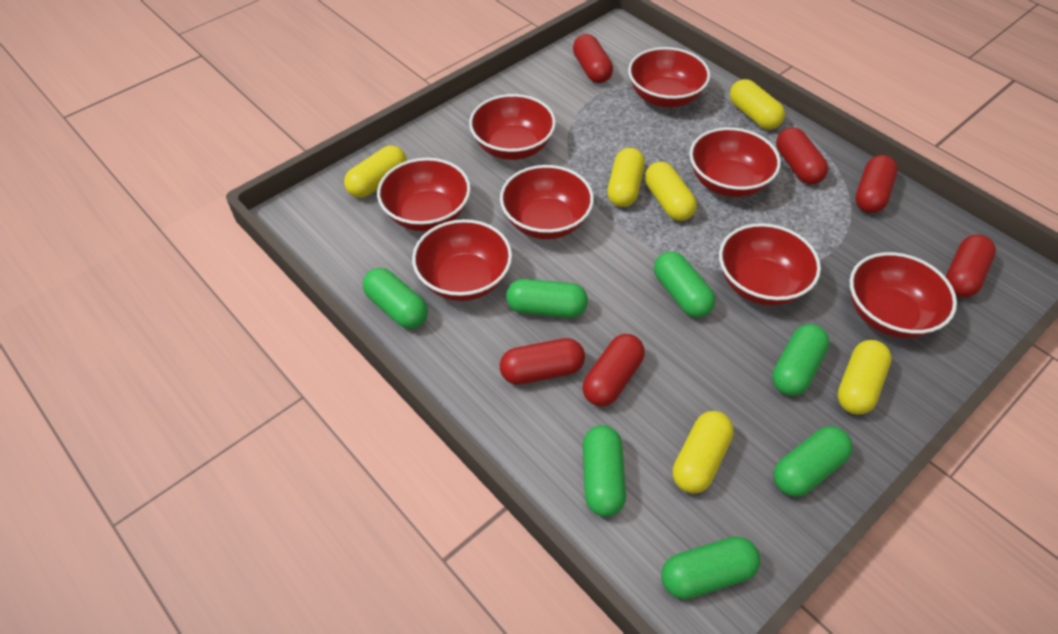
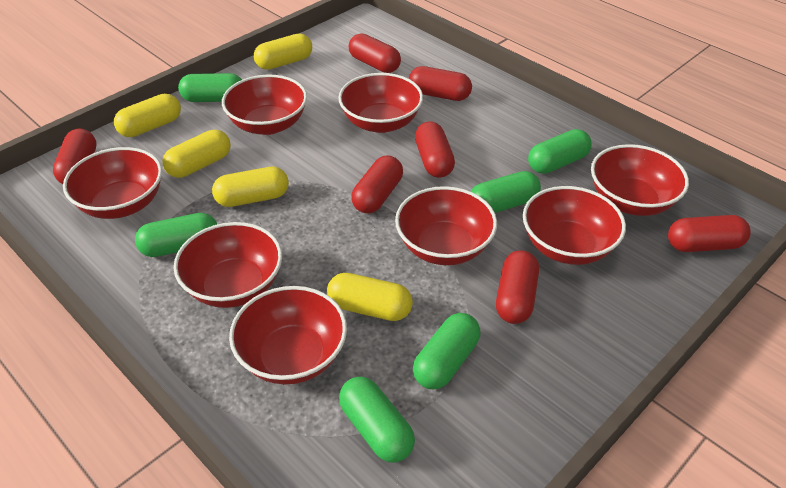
green capsule: [363,268,428,329] [506,279,588,318] [583,425,626,517] [654,251,715,318] [661,536,760,600] [772,324,829,396] [773,426,853,497] = 7 -> [135,213,217,257] [178,73,242,102] [339,377,415,462] [413,313,480,389] [471,171,541,213] [528,129,592,174] = 6
red capsule: [500,338,585,385] [573,34,613,83] [583,334,645,406] [776,127,828,184] [855,155,898,213] [946,235,996,297] = 6 -> [53,128,96,184] [349,34,401,73] [351,155,403,214] [409,66,472,101] [415,121,455,178] [496,250,539,324] [668,215,751,252] = 7
yellow capsule: [344,145,407,198] [607,148,645,207] [645,162,697,221] [673,411,734,494] [730,79,785,130] [837,340,892,415] = 6 -> [114,94,181,137] [162,130,231,178] [212,167,289,207] [254,34,312,70] [327,273,413,321] = 5

